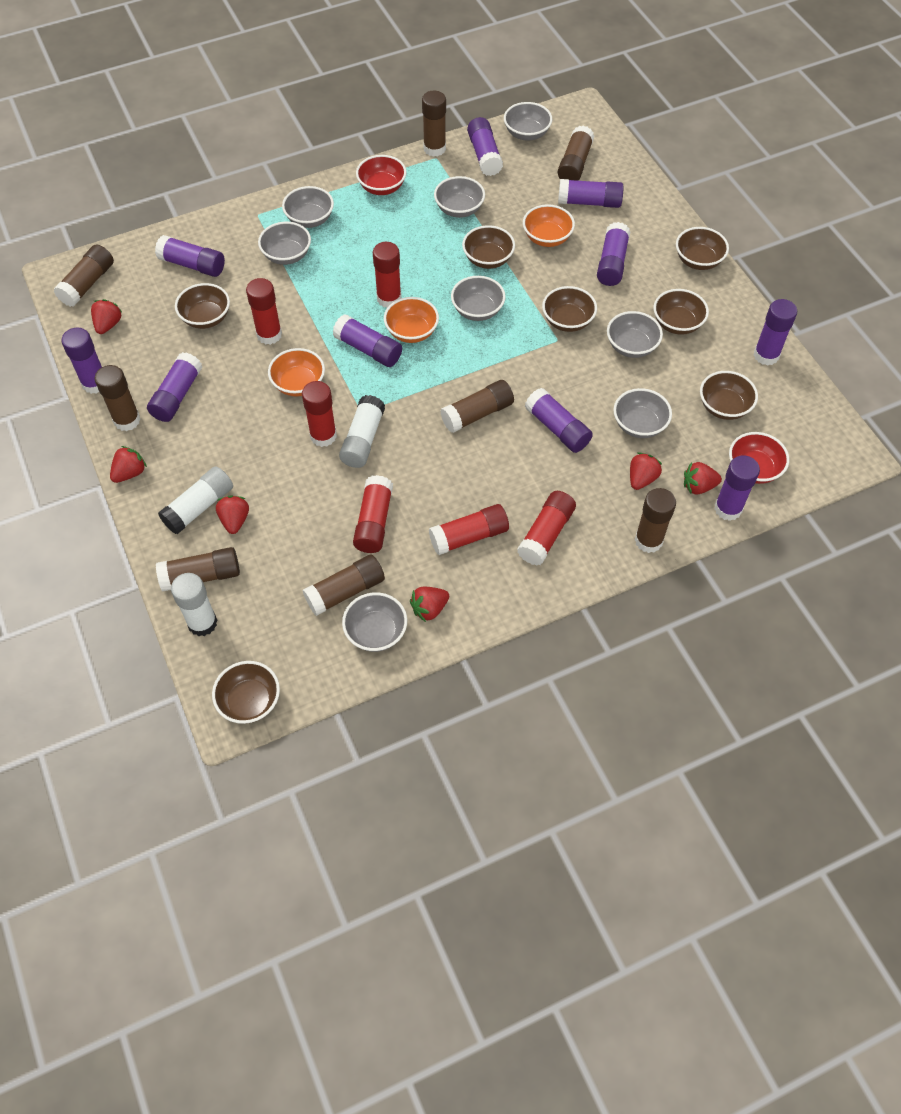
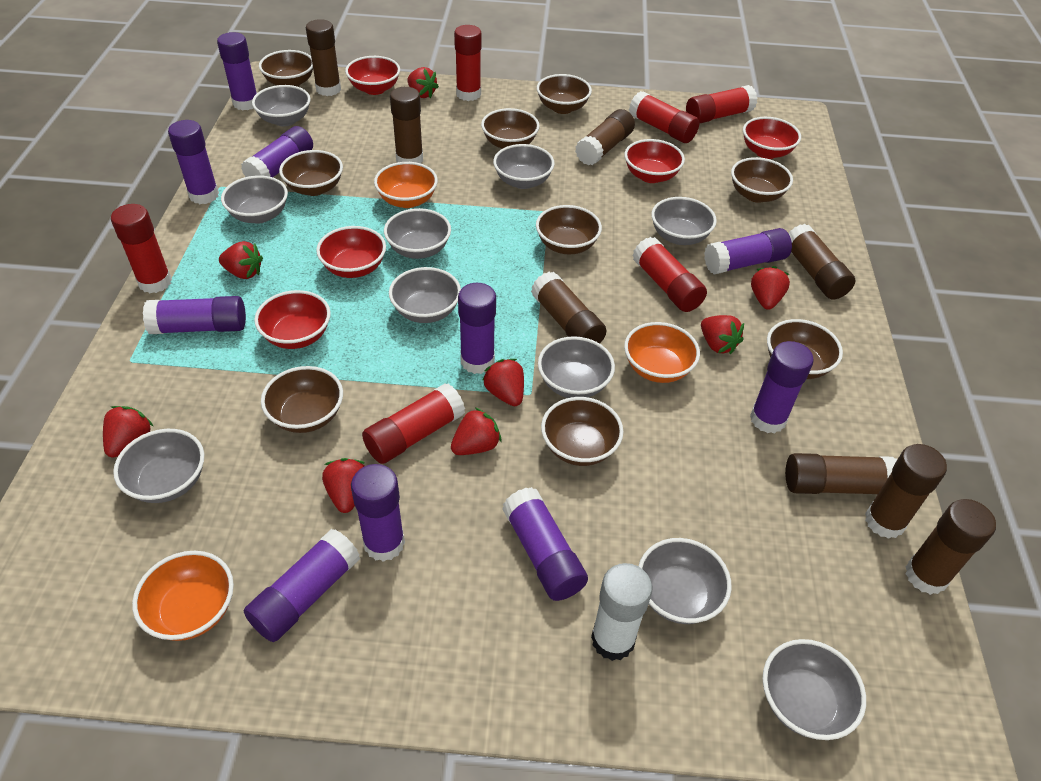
brown bowl: [175,283,230,329] [212,661,280,724] [462,225,515,269] [542,286,597,332] [654,289,709,335] [676,227,729,270] [700,371,758,420] = 7 -> [259,50,313,87] [261,366,343,433] [279,150,343,196] [481,108,540,149] [536,205,602,254] [537,74,592,114] [541,397,623,466] [731,157,793,203] [767,319,843,379] = 9
grey bowl: [258,222,311,265] [282,186,334,228] [342,592,407,652] [434,176,485,218] [451,276,506,321] [504,102,552,141] [607,311,663,358] [614,388,672,438] = 8 -> [113,429,204,503] [221,176,288,224] [252,85,311,126] [384,208,451,259] [389,267,461,323] [493,144,555,189] [538,336,615,398] [638,538,732,624] [651,197,717,245] [762,639,866,740] = 10
red bowl: [356,155,406,195] [729,432,789,484] = 2 -> [254,290,331,349] [316,226,386,278] [345,56,400,95] [624,139,685,183] [743,117,801,159] = 5
red strawberry: [91,299,123,334] [110,446,147,483] [216,495,249,534] [410,587,449,622] [630,452,662,490] [684,462,722,495] = 6 -> [103,406,153,458] [219,241,263,279] [322,458,365,513] [407,67,439,98] [451,408,501,455] [482,359,524,406] [701,315,744,354] [751,266,790,310] = 8
white glue stick: [158,466,233,534] [171,573,217,636] [339,395,385,468] = 3 -> [591,563,652,661] = 1

